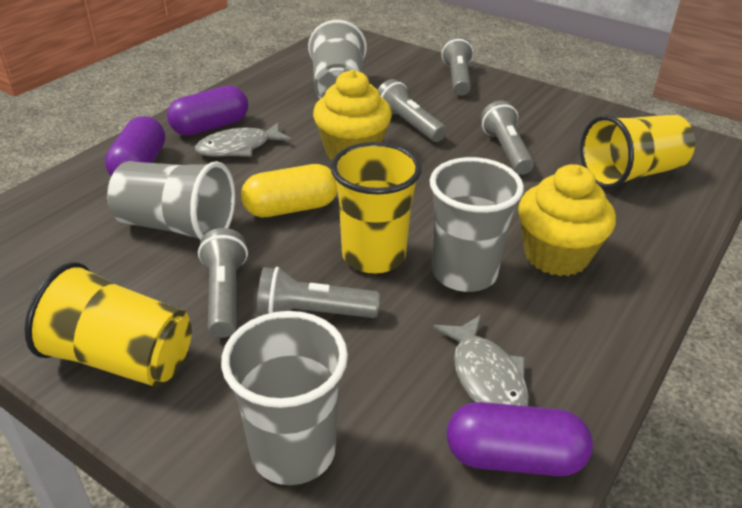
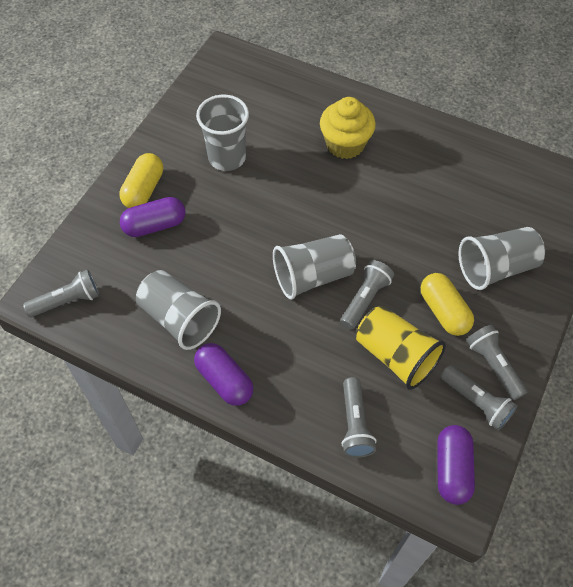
grey fish: [195,122,292,157] [433,315,529,406] = 2 -> none = 0
yellow capsule: [241,164,337,217] = 1 -> [119,153,163,208] [421,273,474,336] = 2
yellow cup: [24,262,192,387] [331,142,422,273] [580,115,695,189] = 3 -> [356,305,446,390] = 1
yellow cupcake: [313,70,392,160] [518,164,616,276] = 2 -> [320,97,376,159] = 1

